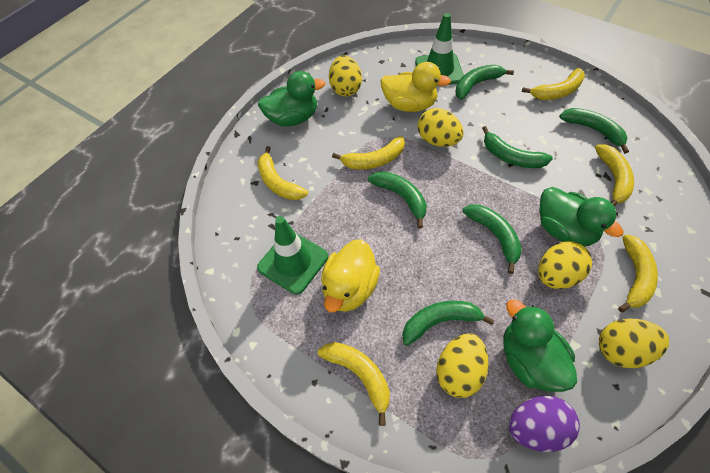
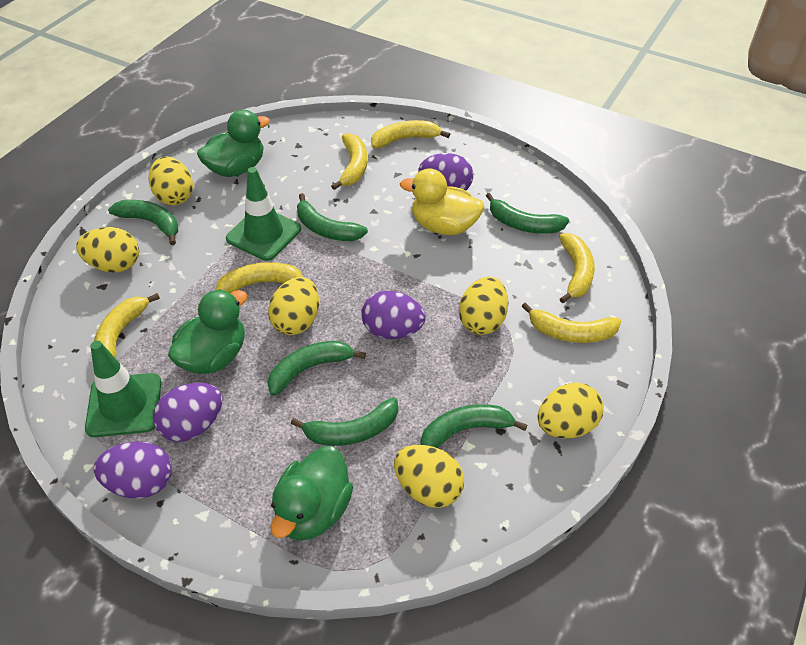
purple egg: [509,396,580,452] = 1 -> [94,441,172,499] [153,383,222,442] [361,291,425,339] [418,153,473,191] = 4
yellow duck: [321,239,380,312] [380,62,451,112] = 2 -> [400,168,484,235] = 1
yellow egg: [329,56,362,97] [418,108,463,147] [436,333,489,398] [538,241,592,289] [599,319,669,368] = 5 -> [76,227,139,273] [149,157,193,205] [268,277,319,335] [394,445,464,508] [459,277,508,335] [537,383,604,438] = 6

